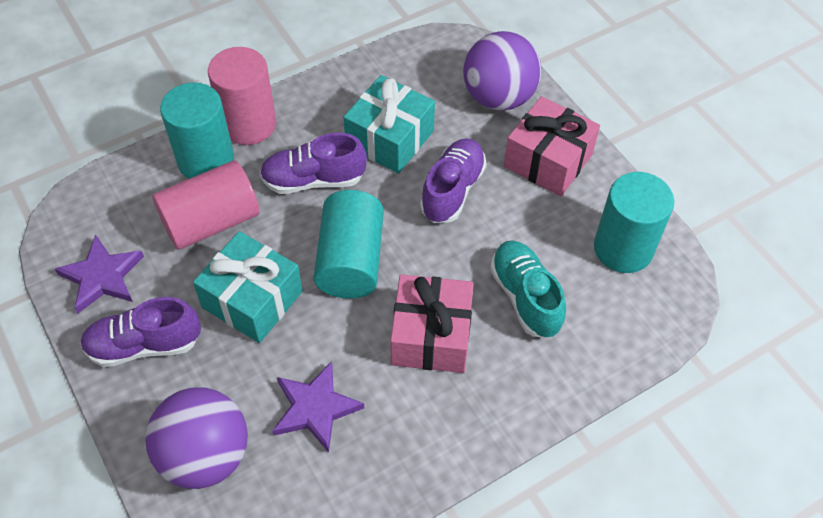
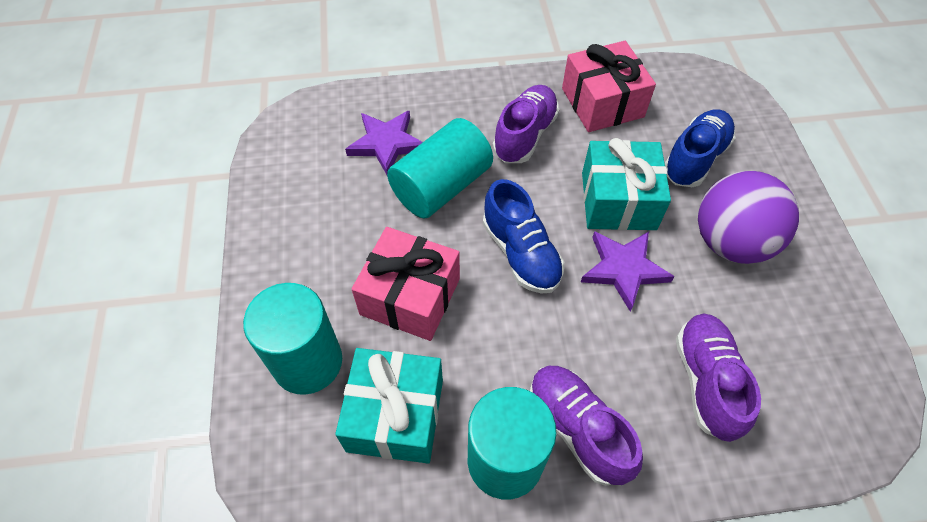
blue shoe: none = 0 -> [483,179,564,294] [665,109,736,187] = 2
pink cylinder: [152,160,260,250] [208,47,276,145] = 2 -> none = 0
purple ball: [145,387,248,489] [463,31,541,111] = 2 -> [698,171,799,264] = 1
turquoise shoe: [490,240,566,337] = 1 -> none = 0

